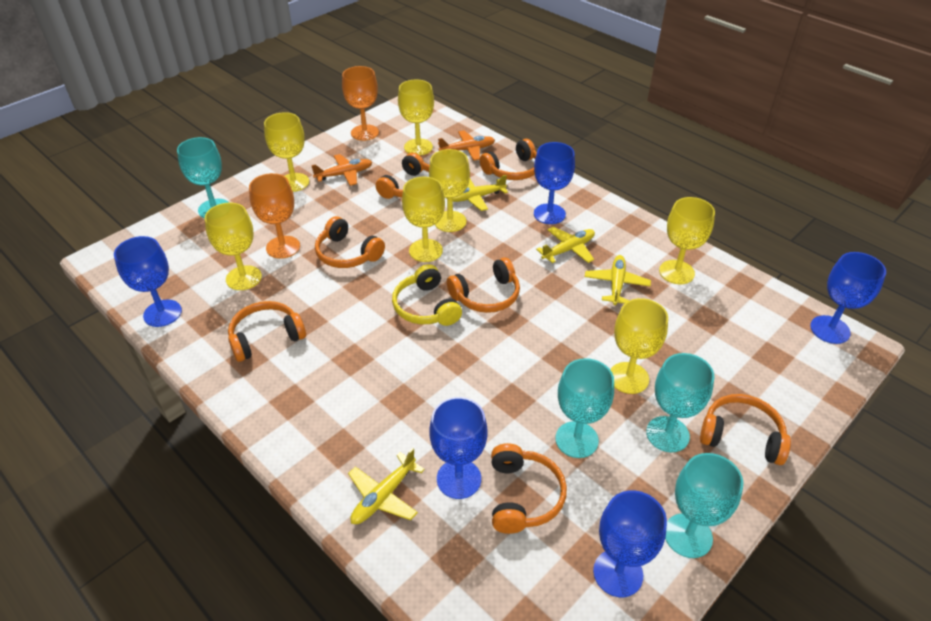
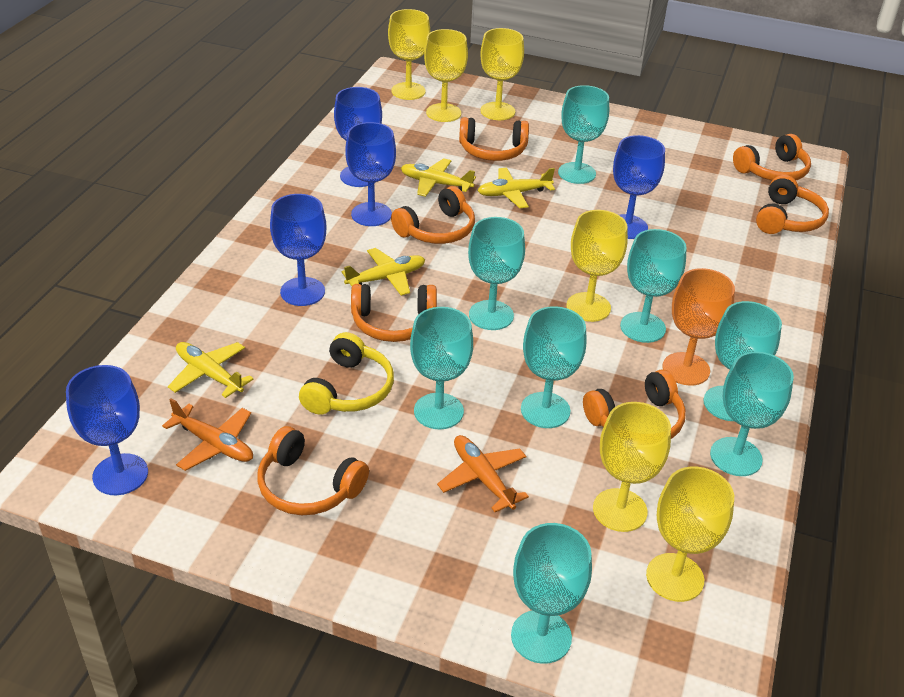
orange goblet: [249,173,300,259] [342,66,379,141] = 2 -> [663,268,735,386] = 1
turquoise goblet: [177,137,229,218] [556,358,614,458] [646,353,715,452] [665,453,743,558] = 4 -> [410,307,473,429] [468,217,525,330] [511,523,592,664] [521,306,586,428] [558,85,609,184] [620,229,687,343] [703,301,782,421] [710,352,794,476] = 8
yellow goblet: [205,203,262,290] [264,112,309,192] [398,80,434,156] [402,177,445,262] [429,149,470,232] [610,298,668,394] [659,197,715,284] = 7 -> [388,9,431,100] [424,29,468,122] [480,28,524,120] [566,210,628,322] [593,402,671,532] [646,467,734,602] = 6

